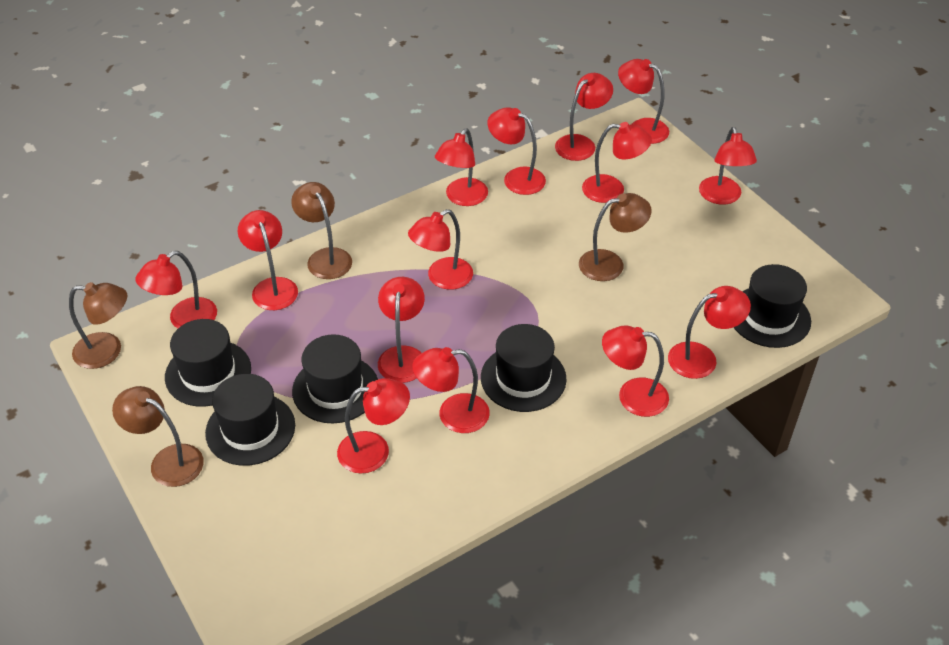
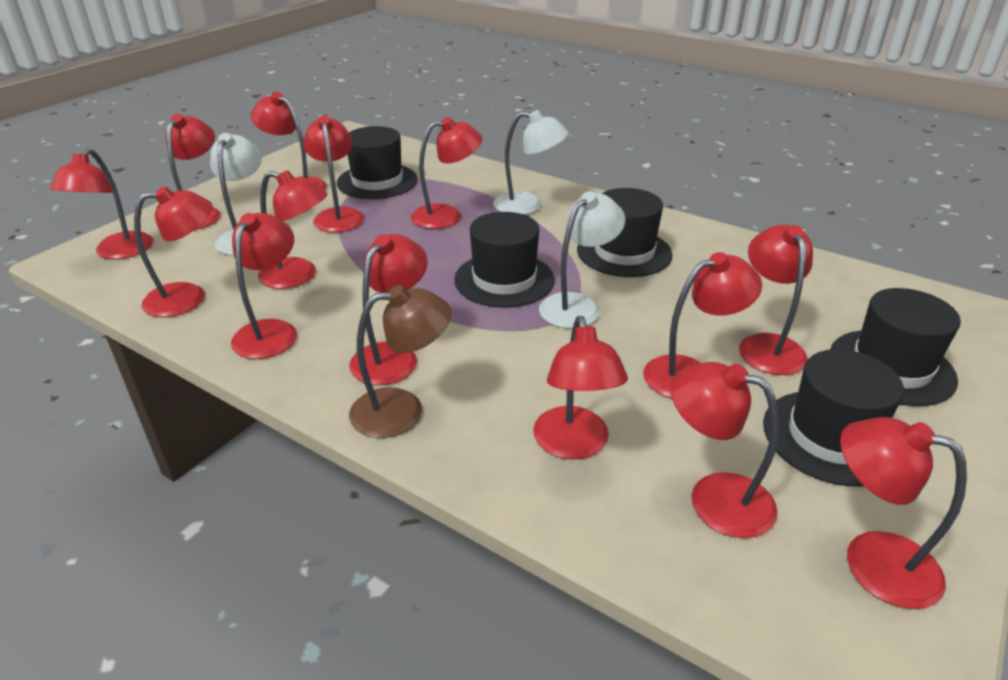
brown lamp: [69,282,127,369] [112,386,204,487] [291,182,352,279] [579,193,652,281] = 4 -> [349,285,452,438] = 1
white lamp: none = 0 -> [210,133,262,256] [493,110,569,215] [539,191,625,328] = 3

